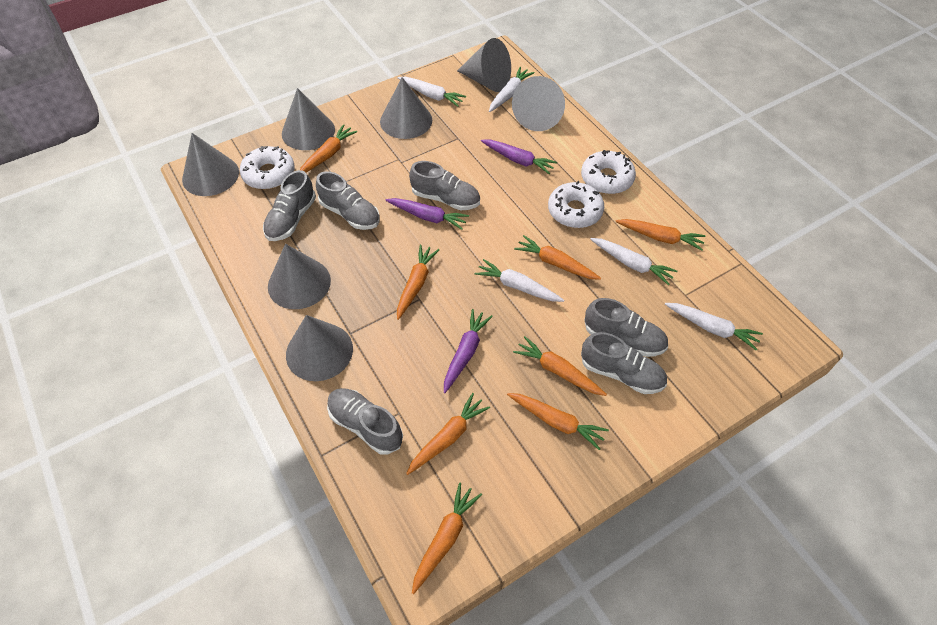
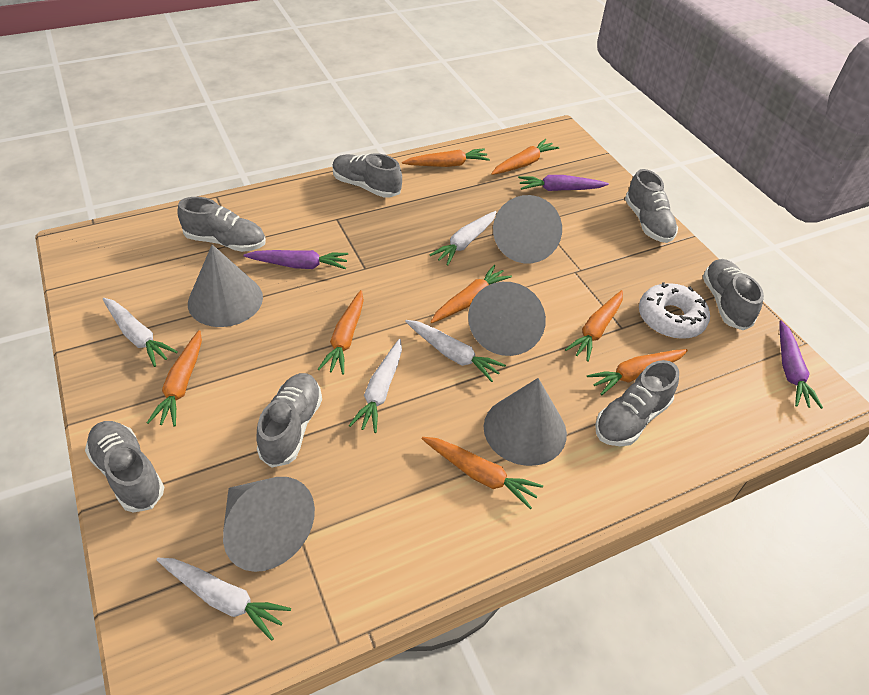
grey cone: [182,133,239,196] [268,244,331,309] [282,88,335,150] [286,315,353,381] [380,77,432,139] [457,38,511,92] [512,76,565,131] = 7 -> [188,244,263,327] [223,477,315,572] [468,282,546,356] [484,378,567,466] [493,195,562,263] = 5
grey shoe: [263,170,316,241] [316,171,380,230] [327,388,403,455] [409,161,480,210] [581,332,667,394] [584,298,668,357] = 6 -> [85,421,164,513] [177,197,266,252] [257,373,322,468] [333,153,402,198] [595,360,679,446] [625,169,678,243] [703,259,764,330] = 7
white donut: [240,146,295,189] [548,181,604,228] [581,150,636,194] = 3 -> [639,282,710,339] = 1

